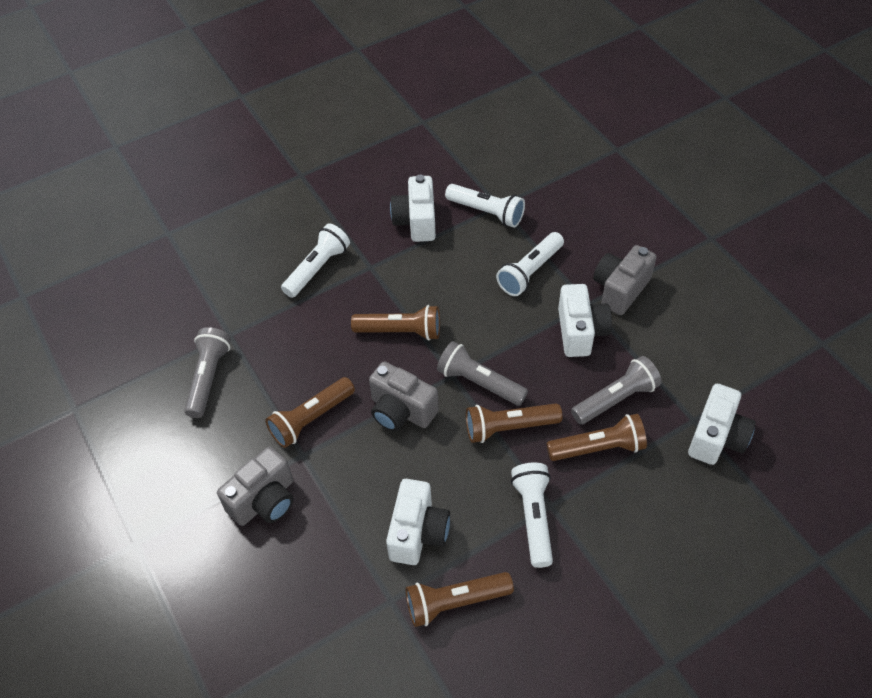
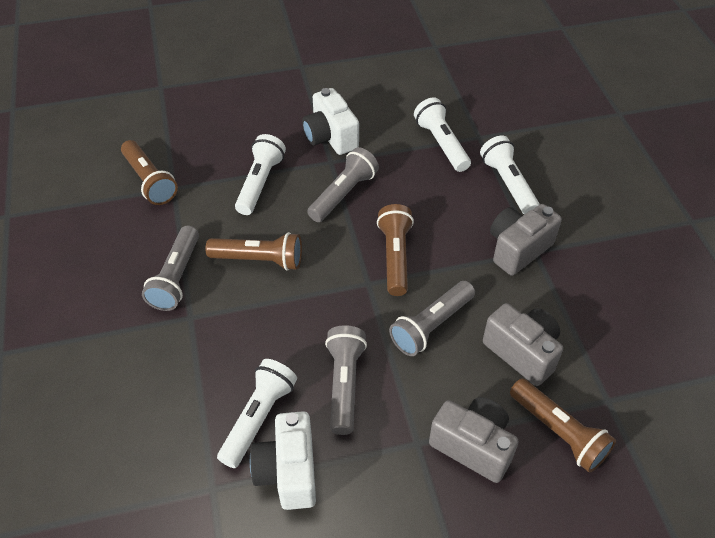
brown flashlight: [265,377,355,448] [351,305,440,340] [406,572,514,627] [466,403,562,443] [546,414,647,461] = 5 -> [121,140,178,205] [205,232,302,271] [377,204,414,296] [510,378,616,473] = 4
grey flashlight: [184,327,231,418] [437,341,528,406] [571,356,662,425] = 3 -> [142,225,199,311] [307,147,379,222] [325,325,367,435] [389,281,475,356] = 4
white camera: [386,479,450,565] [390,175,436,242] [558,284,612,357] [688,384,756,465] = 4 -> [250,411,316,510] [302,88,359,155] = 2

